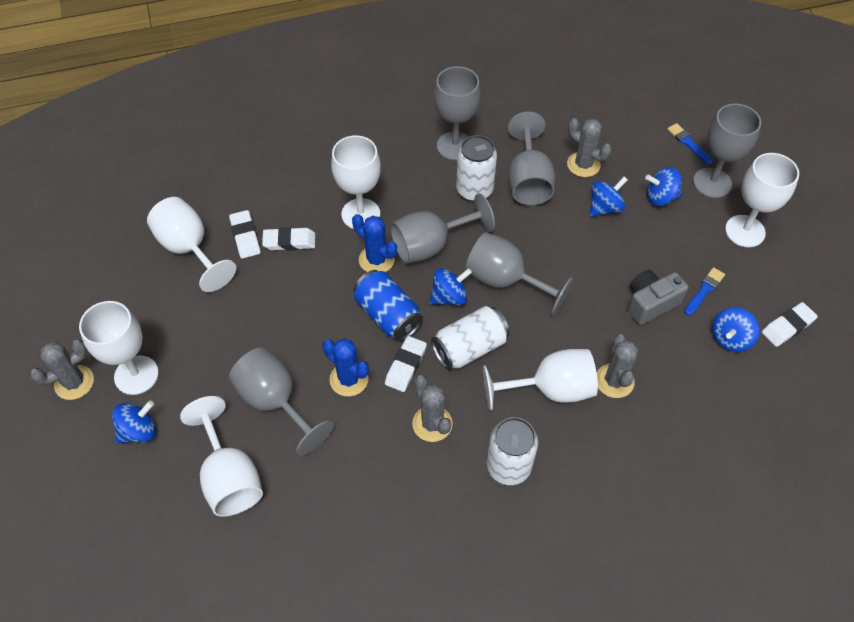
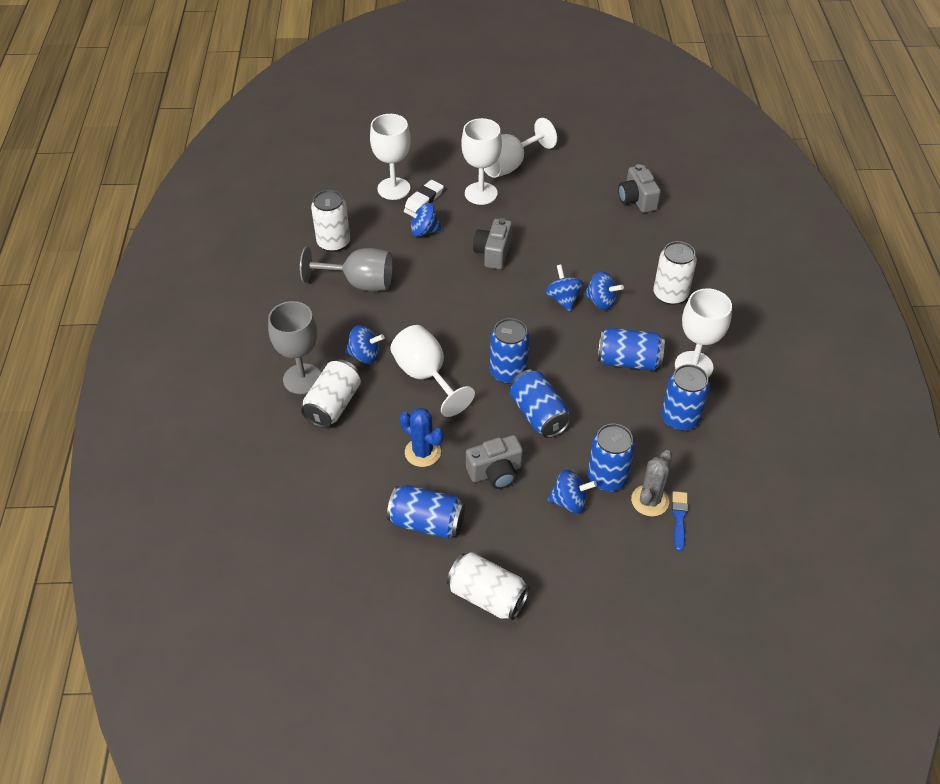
blue brush: [667,123,713,164] [684,267,725,316] = 2 -> [672,491,688,551] = 1
blue cactus: [323,338,369,396] [352,214,397,272] = 2 -> [399,408,444,467] = 1
blue can: [354,270,423,341] = 1 -> [387,485,465,539] [490,318,530,384] [510,369,571,438] [588,424,635,491] [598,328,665,371] [661,364,710,431] = 6
grey cactus: [30,340,94,400] [412,375,453,442] [567,118,612,177] [597,334,638,398] = 4 -> [631,450,672,516] = 1
grey camera: [628,270,688,325] = 1 -> [466,435,523,489] [473,218,512,269] [618,164,661,213] = 3
grey goblet: [229,347,334,456] [391,193,495,264] [434,66,481,160] [465,232,573,315] [508,112,555,205] [693,104,761,198] = 6 -> [268,301,321,394] [300,247,393,291] = 2
white can: [431,306,510,370] [456,135,497,201] [487,417,538,485] = 3 -> [301,359,361,428] [311,190,350,252] [447,552,530,620] [654,241,697,305] = 4
white eraser: [229,210,261,259] [262,227,315,250] [385,336,427,392] [762,302,818,347] = 4 -> [405,180,444,212] = 1
white goblet: [79,301,159,395] [147,197,236,292] [180,396,263,517] [331,135,381,229] [483,349,598,410] [725,153,799,247] = 6 -> [370,114,411,200] [390,325,475,417] [461,118,502,205] [484,118,557,178] [675,288,732,377] = 5

